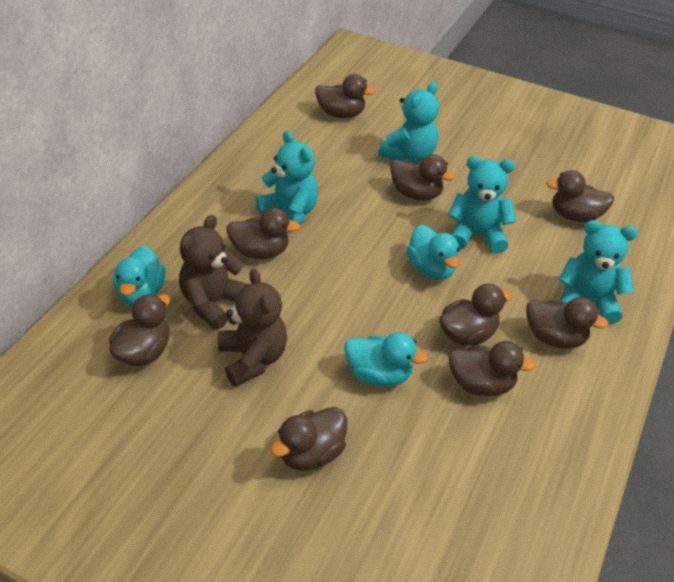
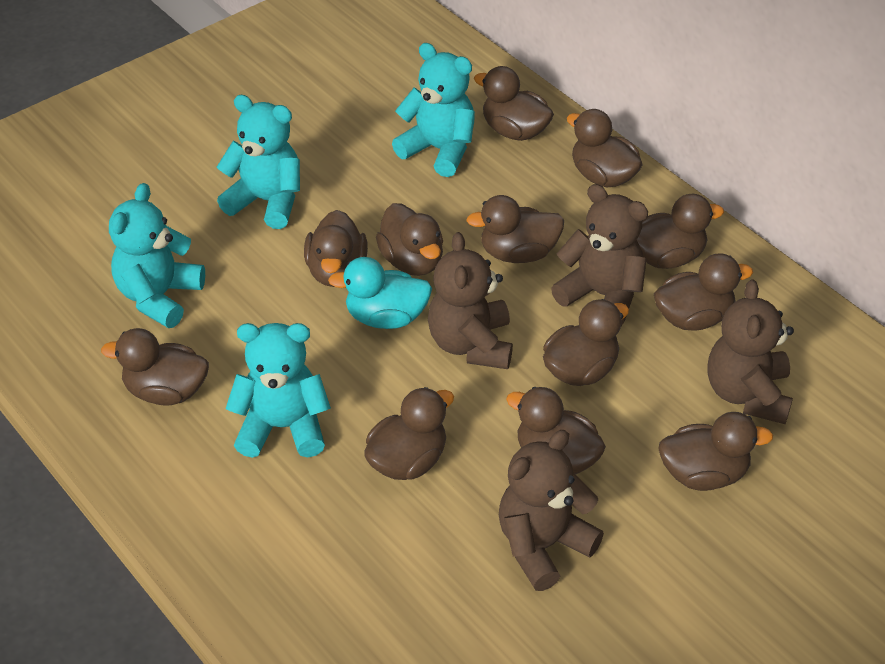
brown duck: [109,294,170,366] [226,207,300,259] [271,407,347,471] [315,74,376,118] [390,154,455,200] [439,284,512,346] [448,341,536,396] [526,297,609,349] [546,170,614,222] = 9 -> [101,328,209,406] [304,210,368,287] [364,387,454,480] [376,203,443,276] [466,195,564,263] [474,66,554,141] [506,387,606,474] [543,299,629,386] [567,109,643,188] [637,194,724,269] [654,253,753,331] [659,412,773,491] = 12
brown teddy bear: [179,215,248,330] [218,268,287,387] = 2 -> [428,232,513,369] [499,430,604,591] [551,184,648,326] [708,279,794,424] = 4
turquoise duck: [113,245,165,306] [344,332,428,386] [406,225,460,280] = 3 -> [328,257,432,329] = 1

